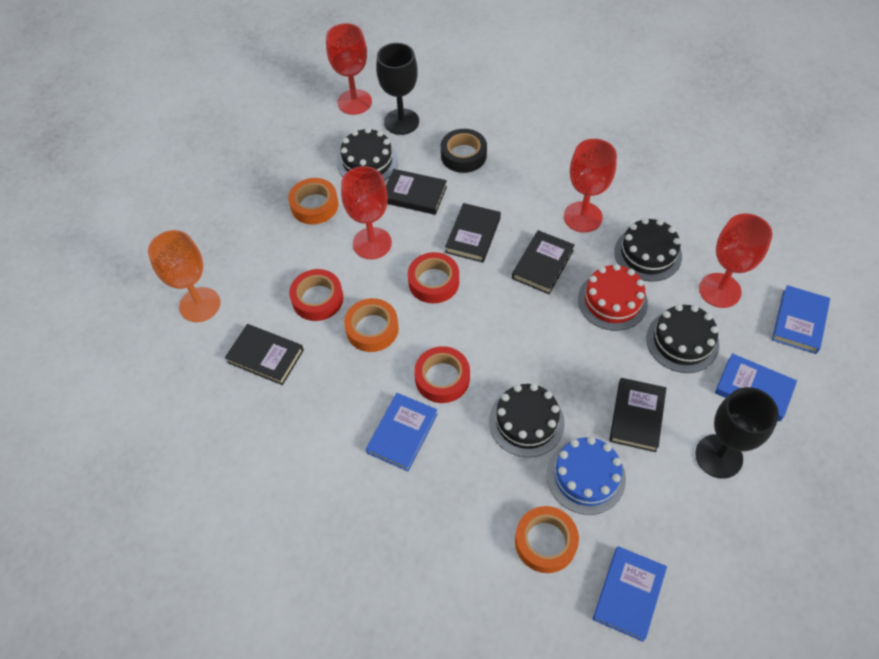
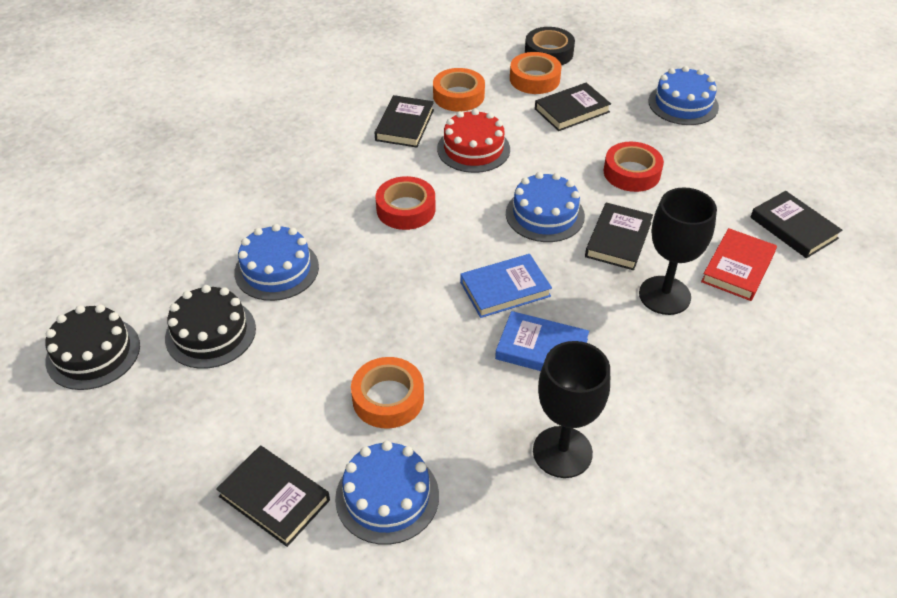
black cake: [337,128,398,181] [489,383,565,457] [614,218,682,282] [646,304,719,373] = 4 -> [45,304,140,390] [165,285,256,369] = 2
blue book: [366,393,438,471] [593,546,667,642] [715,353,797,421] [772,285,830,354] = 4 -> [460,254,552,318] [495,311,589,371] = 2
blue cake: [547,437,626,515] = 1 -> [234,224,319,301] [335,441,439,545] [506,172,585,242] [648,66,719,125] = 4
orange goblet: [148,230,220,322] = 1 -> none = 0
red book: none = 0 -> [701,228,777,301] = 1
red goblet: [326,23,372,115] [341,166,392,259] [564,139,617,233] [699,213,772,308] = 4 -> none = 0
red tape: [289,269,343,321] [408,252,459,304] [414,346,470,403] = 3 -> [376,176,436,230] [604,142,664,192] = 2

